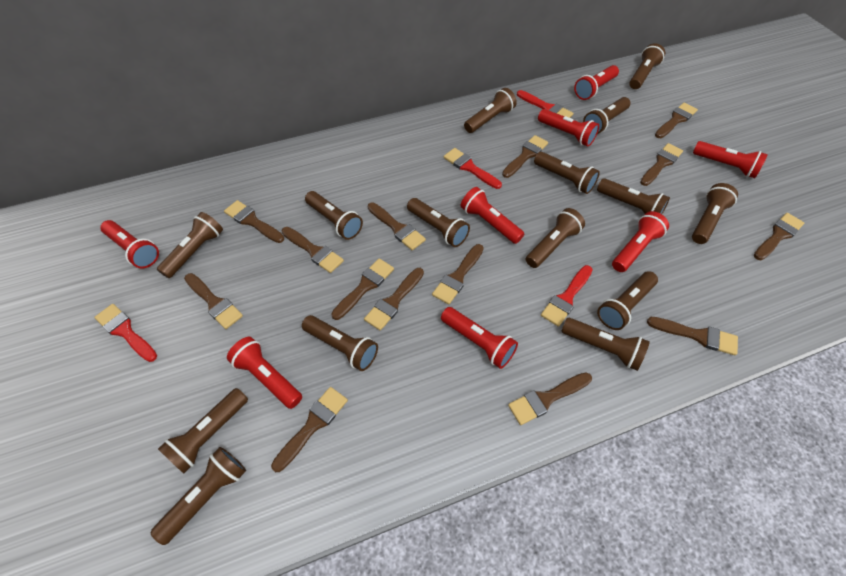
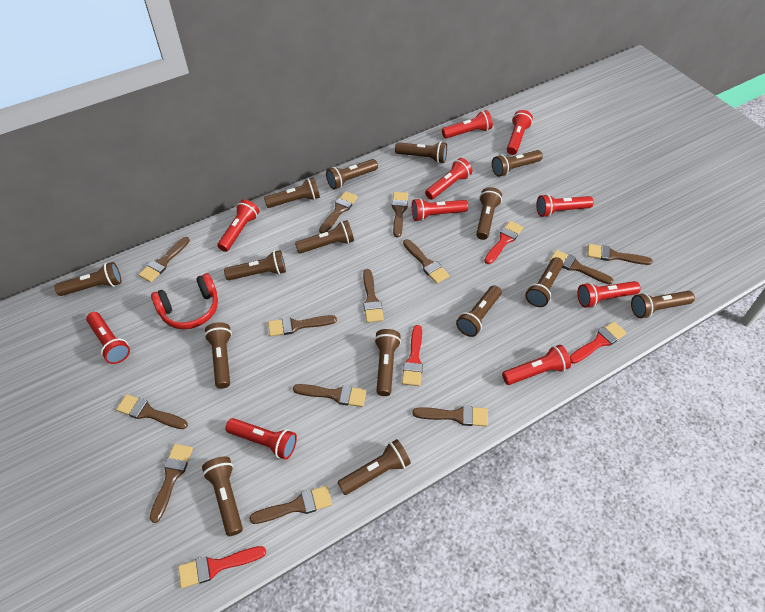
brown brush: [184,273,243,329] [224,200,284,243] [271,387,348,472] [282,227,344,273] [331,258,394,320] [364,268,424,331] [368,202,426,250] [432,244,484,304] [502,135,548,178] [508,372,592,425] [640,143,683,186] [647,317,738,355] [655,102,698,138] [754,213,804,260] = 14 -> [116,394,188,429] [139,237,190,282] [150,444,193,523] [249,486,332,524] [268,315,337,336] [293,384,366,407] [319,191,358,233] [363,269,384,323] [392,192,408,237] [403,239,449,284] [413,406,488,426] [550,250,614,284] [587,244,653,265] = 13
red flashlight: [100,220,159,268] [227,337,302,409] [441,307,518,369] [461,187,524,244] [538,109,599,147] [574,65,619,100] [612,211,669,272] [693,141,768,178] = 8 -> [86,312,130,364] [217,199,259,252] [225,418,297,460] [412,198,468,221] [425,158,472,200] [442,110,493,139] [502,345,571,385] [507,110,533,155] [536,194,594,217] [577,281,640,308] = 10
red headphones: none = 0 -> [151,273,218,329] = 1

